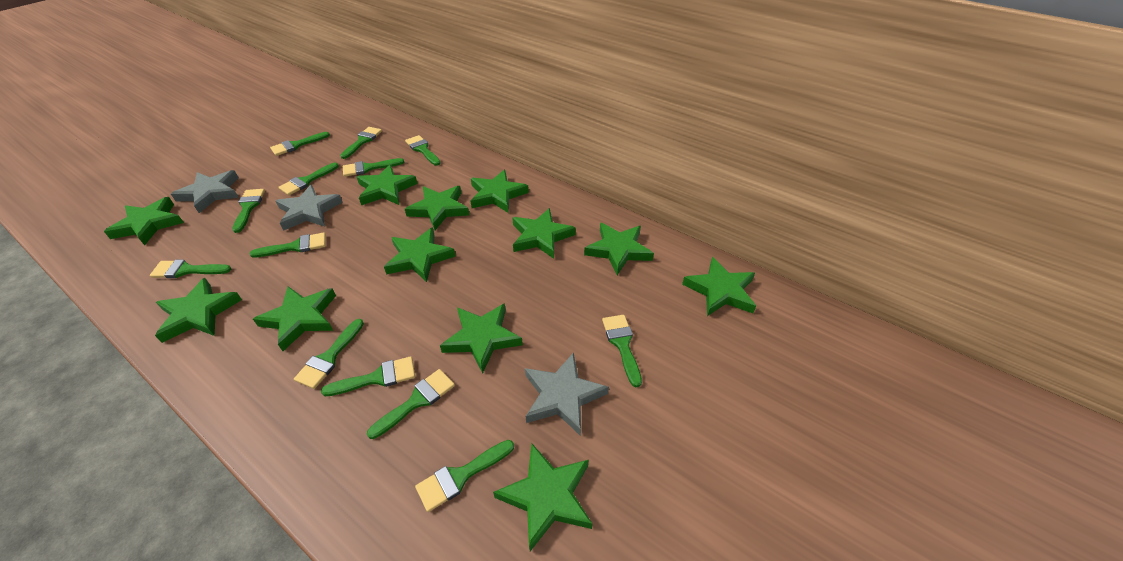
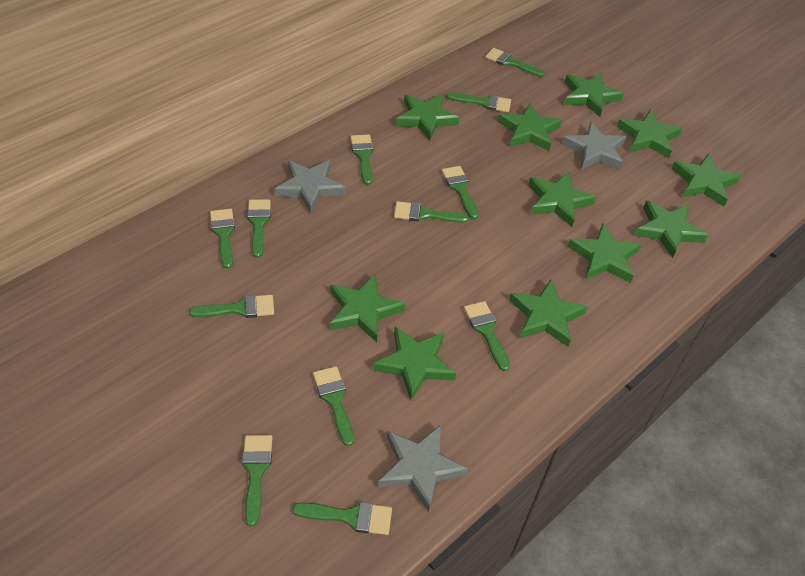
green brush: [150,260,231,278] [232,189,265,233] [250,233,326,258] [270,132,330,156] [278,162,339,195] [294,319,364,389] [321,356,415,396] [340,127,382,159] [343,158,405,177] [367,369,455,439] [405,135,441,166] [415,440,514,512] [602,315,642,387] = 13 -> [189,295,274,318] [210,209,235,269] [242,435,273,526] [247,199,271,258] [292,502,392,535] [313,366,354,446] [351,135,373,185] [394,201,469,223] [442,166,479,219] [446,92,511,112] [464,301,510,371] [485,48,545,77] = 12
green star: [104,197,184,245] [155,278,242,343] [253,286,336,351] [357,164,418,205] [384,227,456,282] [405,186,469,230] [440,303,523,373] [470,170,529,213] [493,444,592,551] [512,208,576,259] [584,223,654,275] [682,257,756,316] = 12 -> [330,274,405,343] [373,327,456,400] [396,94,460,141] [498,103,562,151] [509,279,588,347] [528,172,596,227] [564,73,624,117] [567,223,642,283] [617,110,683,158] [634,200,708,258] [672,153,741,206] = 11

